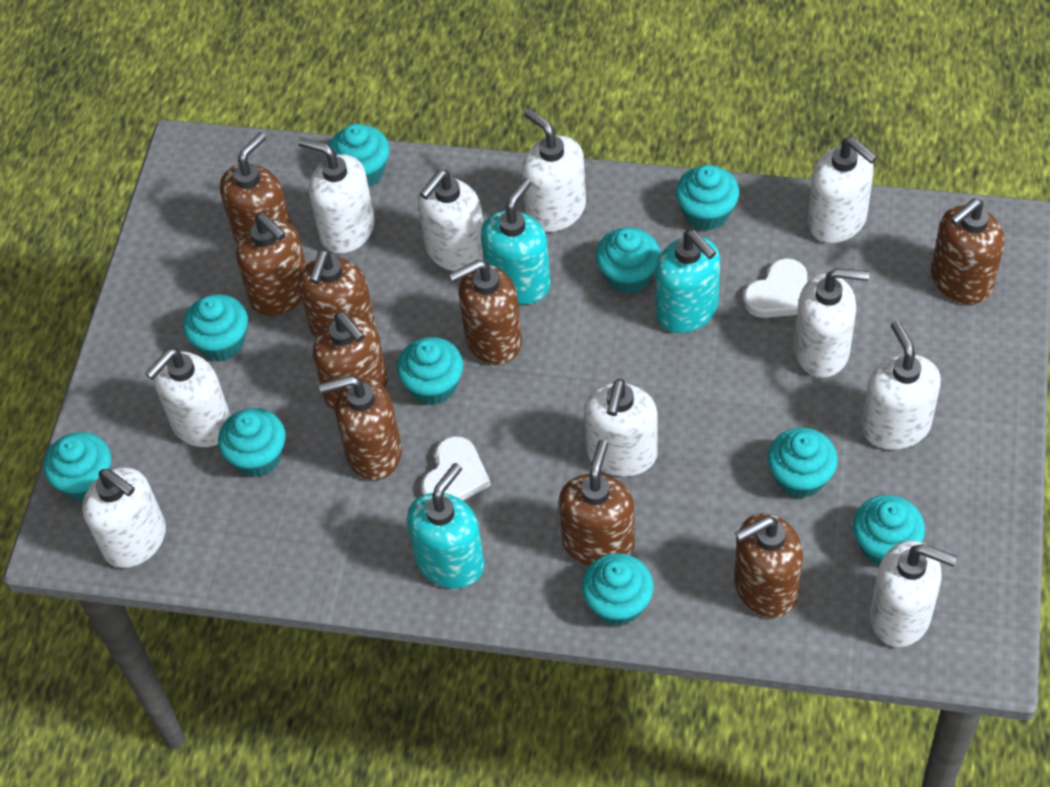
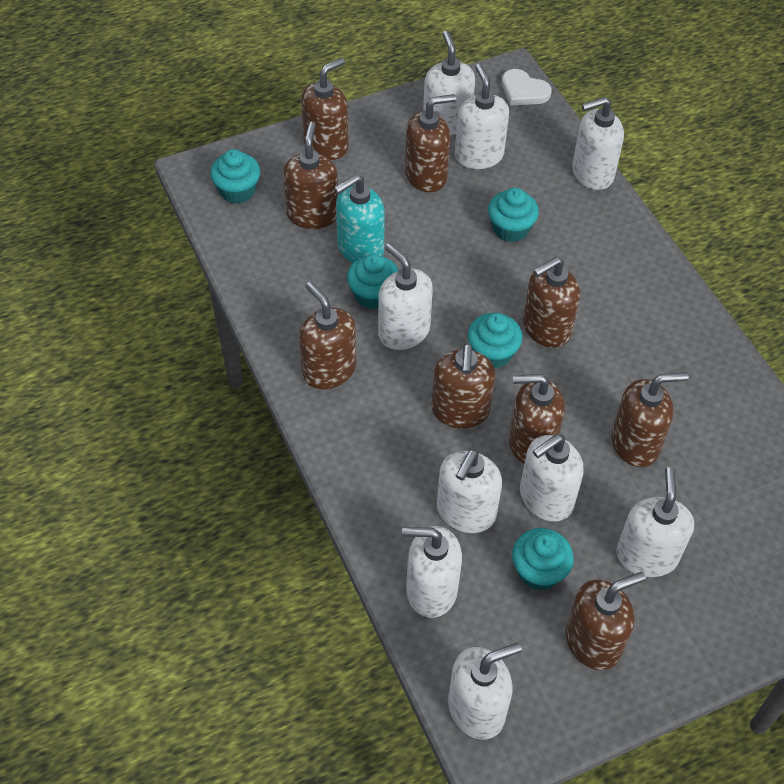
turquoise cupcake: [44,432,111,501] [183,294,248,361] [218,408,286,477] [329,124,389,187] [397,337,463,405] [582,553,654,626] [596,227,660,294] [676,165,739,231] [767,428,838,498] [853,495,925,565] = 10 -> [210,149,260,204] [347,254,399,309] [468,313,522,369] [488,188,539,242] [512,528,574,590] = 5
turquoise soap dispenser: [407,463,485,589] [481,178,551,305] [655,230,720,333] = 3 -> [334,174,385,263] = 1
white heart: [421,436,491,501] [743,258,807,318] = 2 -> [502,69,552,106] = 1
white soap dispenser: [82,468,166,568] [145,348,231,447] [298,137,375,253] [418,170,484,271] [522,108,586,232] [584,378,658,477] [794,268,869,378] [807,137,877,243] [861,321,941,450] [870,541,957,647] = 10 -> [378,243,433,350] [402,526,462,618] [423,31,475,135] [437,449,502,533] [448,643,522,739] [455,64,509,169] [520,434,584,522] [572,97,624,190] [616,467,694,577] = 9

